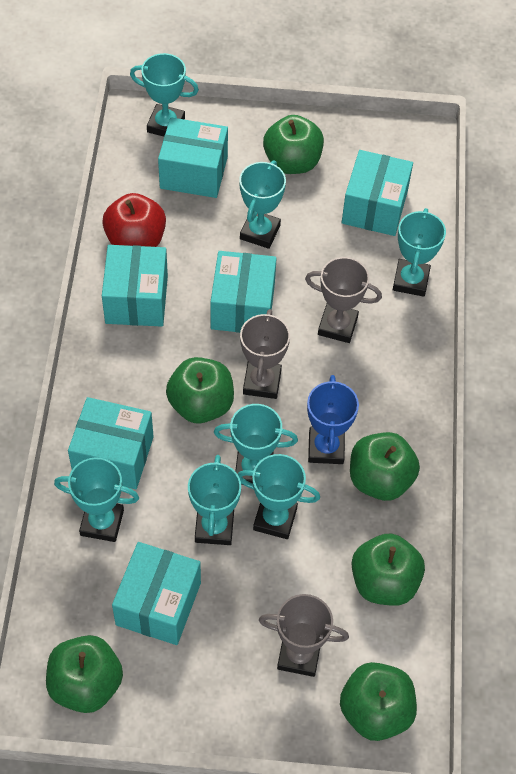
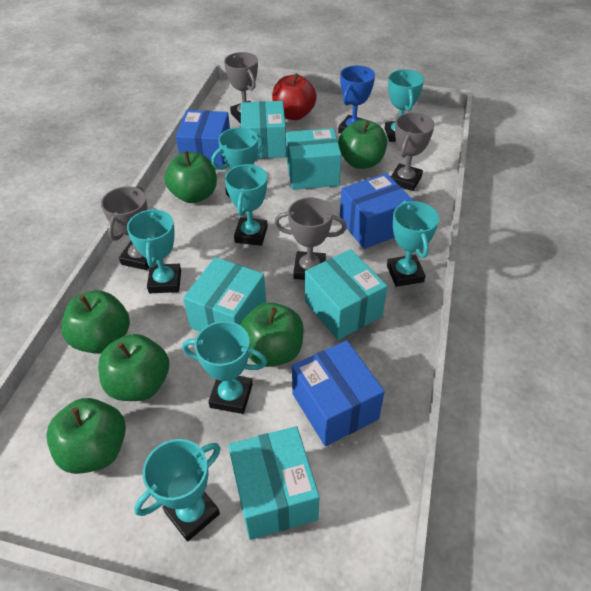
blue box: none = 0 -> [176,110,230,170] [292,340,385,446] [340,173,414,249] = 3
grey trophy: [240,309,290,399] [259,594,349,677] [305,257,382,343] = 3 -> [101,186,149,270] [224,52,258,124] [274,197,347,280] [391,112,435,191] = 4
turquoise box: [68,397,154,489] [102,245,168,327] [112,542,201,645] [158,117,228,198] [211,251,277,333] [342,150,413,236] = 6 -> [183,257,266,332] [228,426,320,540] [241,101,286,159] [286,128,341,190] [305,249,387,340] = 5

